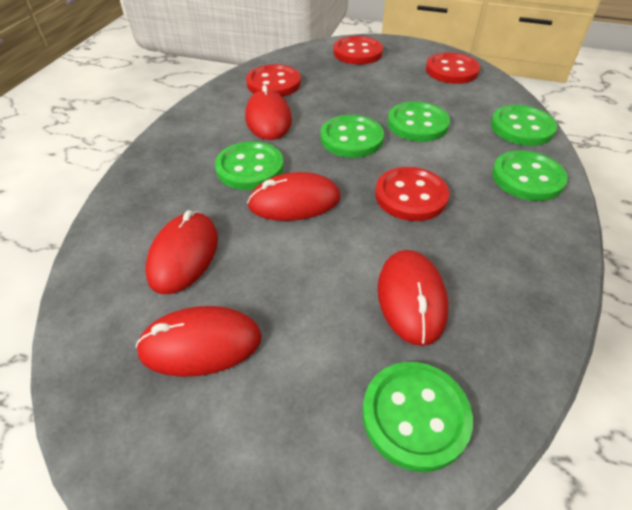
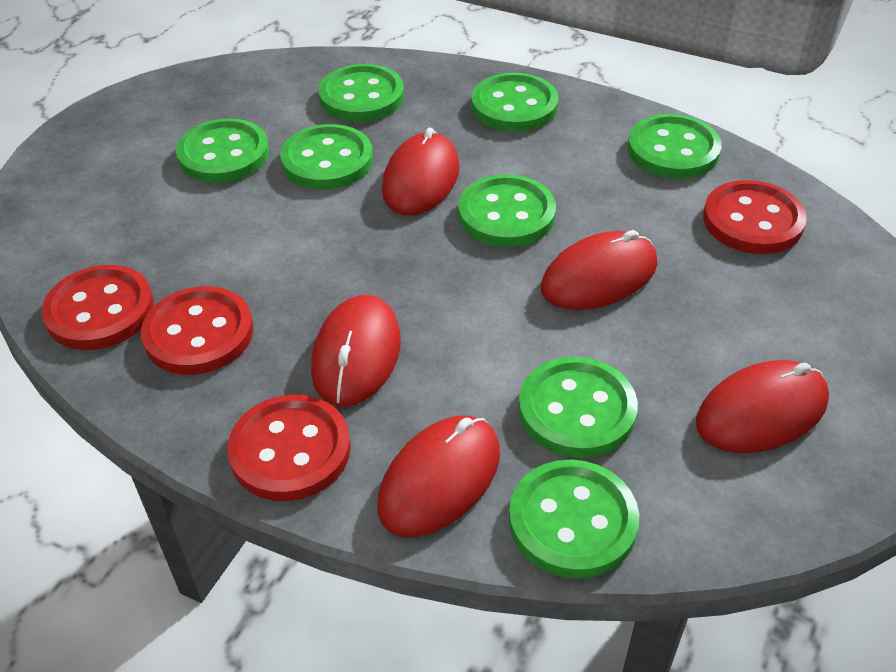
green button: [215,141,284,190] [321,115,384,158] [362,362,473,472] [387,101,450,142] [491,105,557,146] [492,150,568,201] = 6 -> [176,119,269,183] [280,124,373,190] [318,64,404,122] [458,174,556,247] [471,73,558,132] [509,459,639,579] [519,357,638,458] [628,114,722,179] = 8

